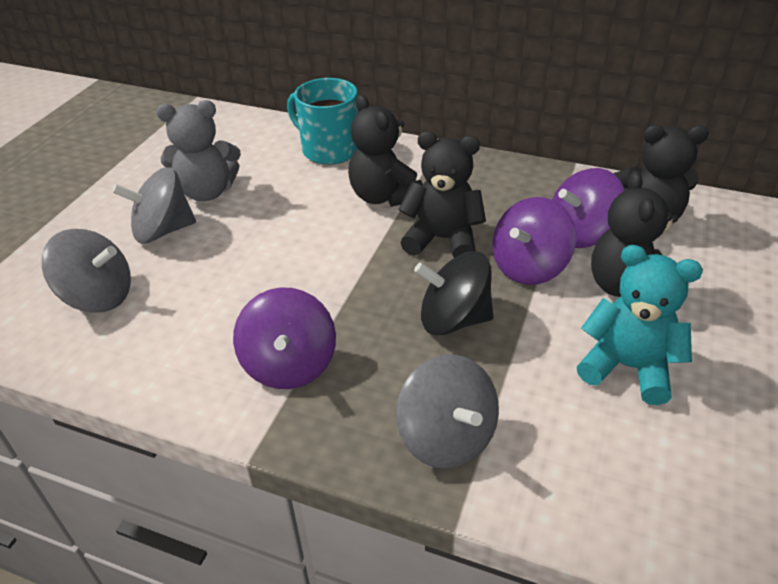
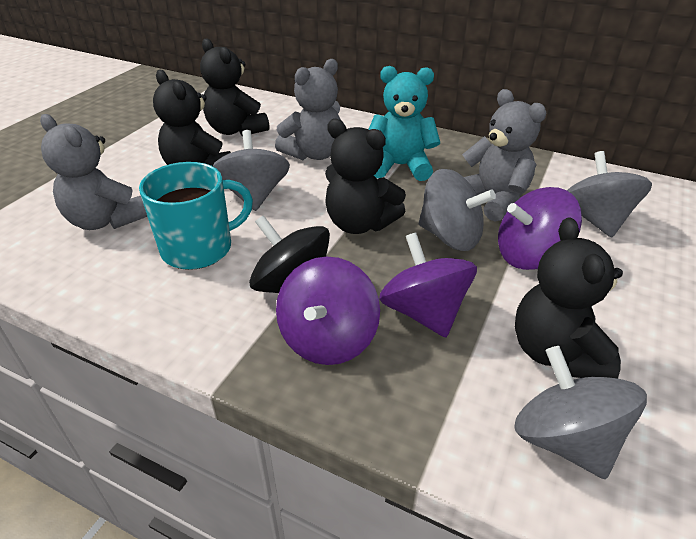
grey spinning top: [42,229,131,313] [112,167,196,244] [396,354,499,469] = 3 -> [213,130,290,211] [419,169,496,251] [514,346,647,479] [567,151,652,238] = 4
grey teddy bear: [156,100,241,201] = 1 -> [40,114,147,230] [275,59,341,160] [462,89,546,222] = 3

